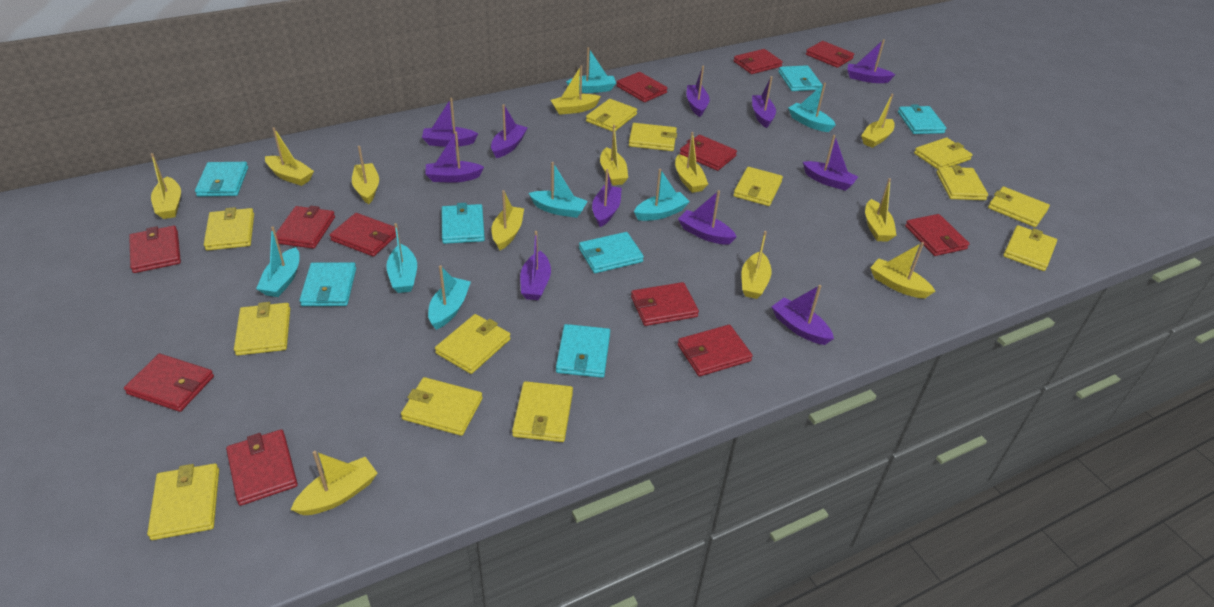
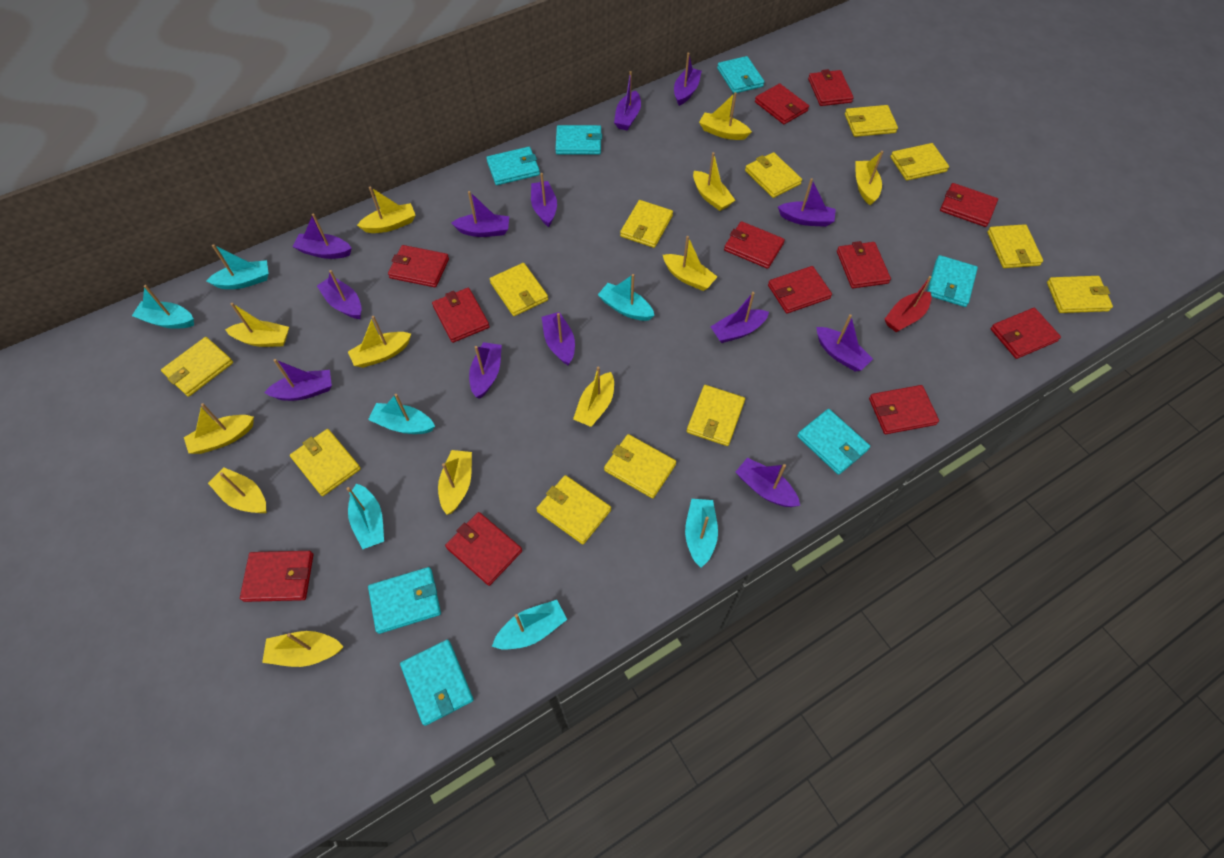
purple boat: [422,98,478,147] [425,132,484,183] [491,104,528,158] [520,231,551,300] [592,169,622,227] [678,190,737,245] [686,66,710,117] [752,76,776,128] [772,285,834,345] [803,135,858,191] [847,39,896,83] = 11 -> [264,359,332,401] [292,213,352,259] [317,270,362,319] [451,191,509,237] [469,342,502,399] [531,173,557,227] [542,312,575,365] [614,71,641,131] [674,53,702,106] [710,292,769,343] [736,457,800,507] [778,178,836,227] [816,314,873,371] = 13
red boat: none = 0 -> [885,276,932,332] = 1
yellow wallet: [147,463,219,540] [204,207,254,251] [234,302,290,355] [401,377,483,436] [435,314,511,374] [512,381,573,442] [586,99,637,132] [629,123,677,151] [733,167,783,206] [914,138,973,170] [936,165,988,200] [988,186,1050,227] [1003,225,1057,271] = 13 -> [161,337,233,397] [290,429,361,496] [490,263,548,316] [536,475,611,544] [604,434,676,499] [620,200,673,248] [687,385,745,446] [745,152,802,198] [845,105,898,137] [890,143,949,181] [987,224,1043,268] [1047,276,1113,313] = 12

